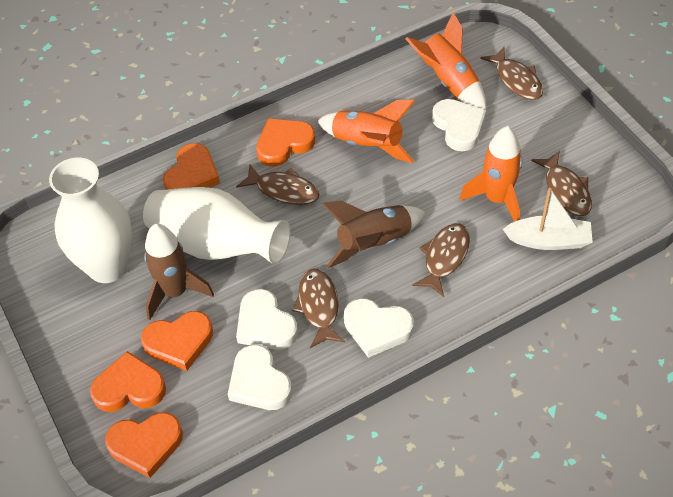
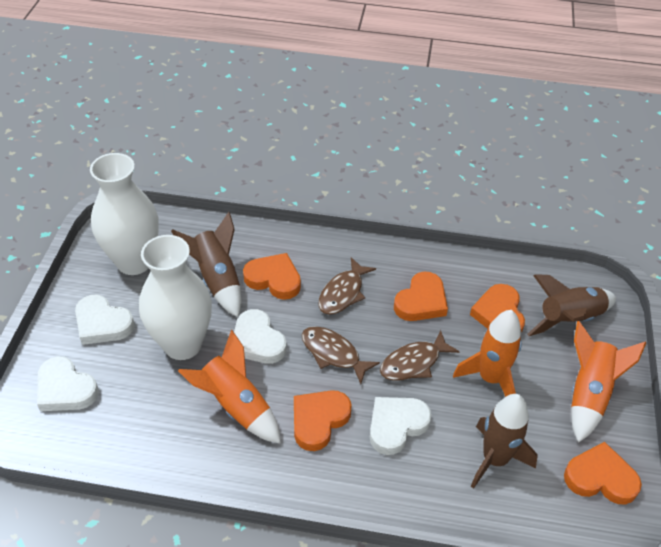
brown fish: [236,164,320,205] [292,269,345,348] [412,223,470,297] [480,47,543,100] [531,151,592,216] = 5 -> [302,326,380,384] [318,257,376,315] [380,330,460,381] = 3
brown rocket: [144,224,214,320] [322,200,426,268] = 2 -> [171,212,241,317] [471,394,537,489] [527,274,616,336] = 3
white boat: [503,188,593,250] = 1 -> none = 0

